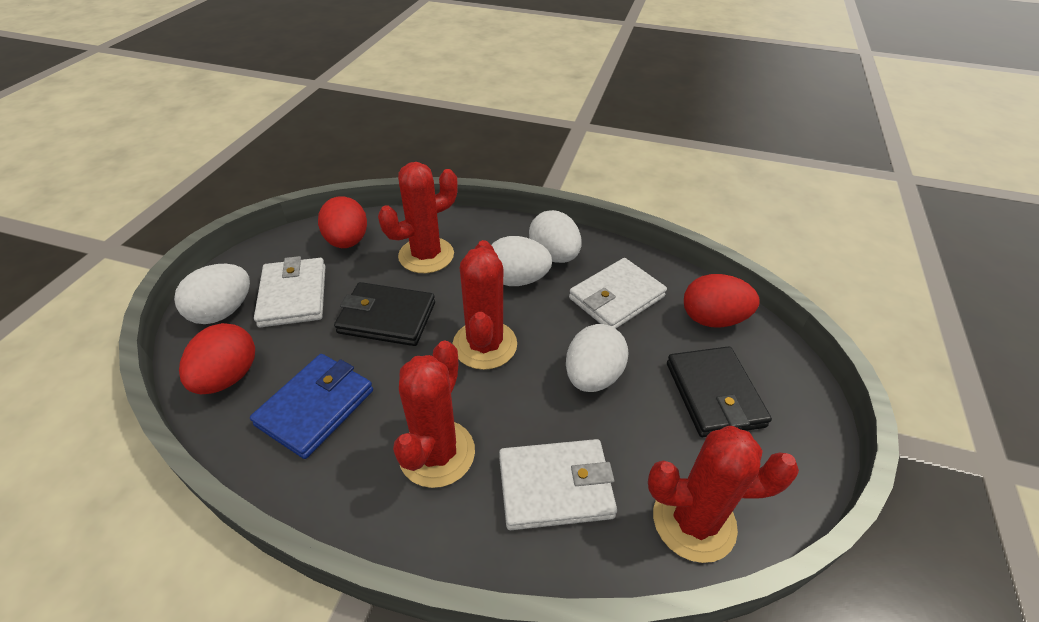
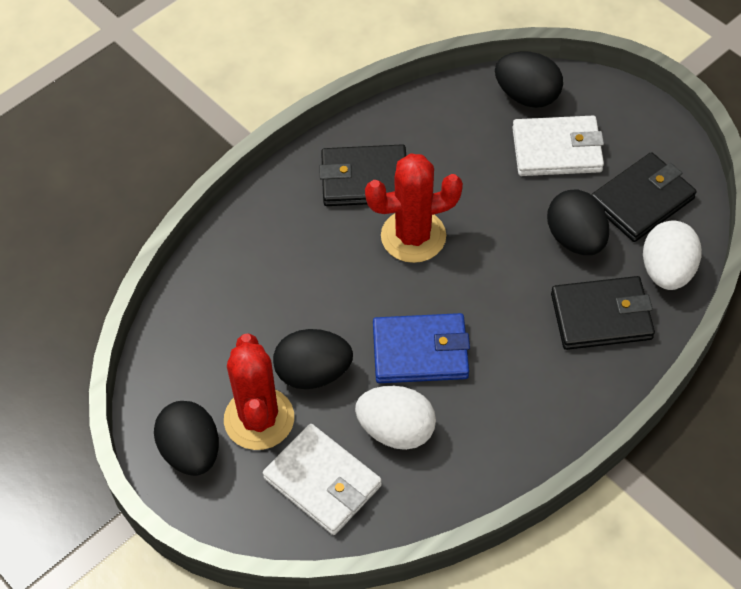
black egg: none = 0 -> [154,401,219,476] [273,329,353,389] [495,51,563,108] [547,189,609,255] = 4
black wallet: [334,282,435,346] [667,346,772,437] = 2 -> [319,144,406,206] [551,276,655,350] [591,152,697,242] = 3
red cactus: [378,162,458,273] [393,341,475,488] [453,240,517,370] [648,426,799,563] = 4 -> [224,334,294,450] [365,153,463,263] = 2
red egg: [179,323,255,394] [318,197,367,248] [684,274,759,328] = 3 -> none = 0
white egg: [174,264,250,324] [492,236,552,286] [529,210,582,263] [566,324,629,392] = 4 -> [355,386,436,450] [643,221,702,290] = 2
white wallet: [254,256,326,327] [499,439,617,530] [569,258,667,329] = 3 -> [263,424,382,535] [512,116,604,176] = 2

